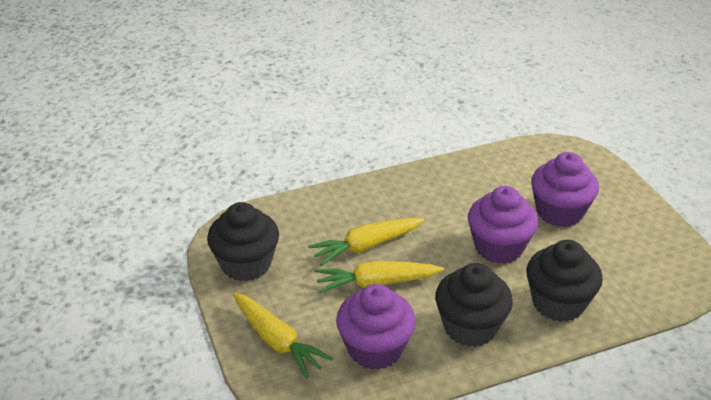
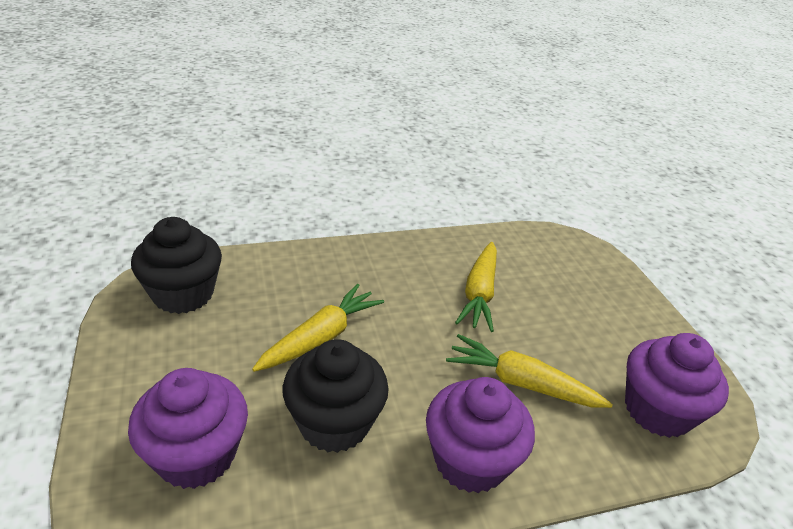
black cupcake: [207,202,279,281] [435,263,513,347] [526,240,603,322] = 3 -> [131,217,222,314] [283,339,389,453] = 2

